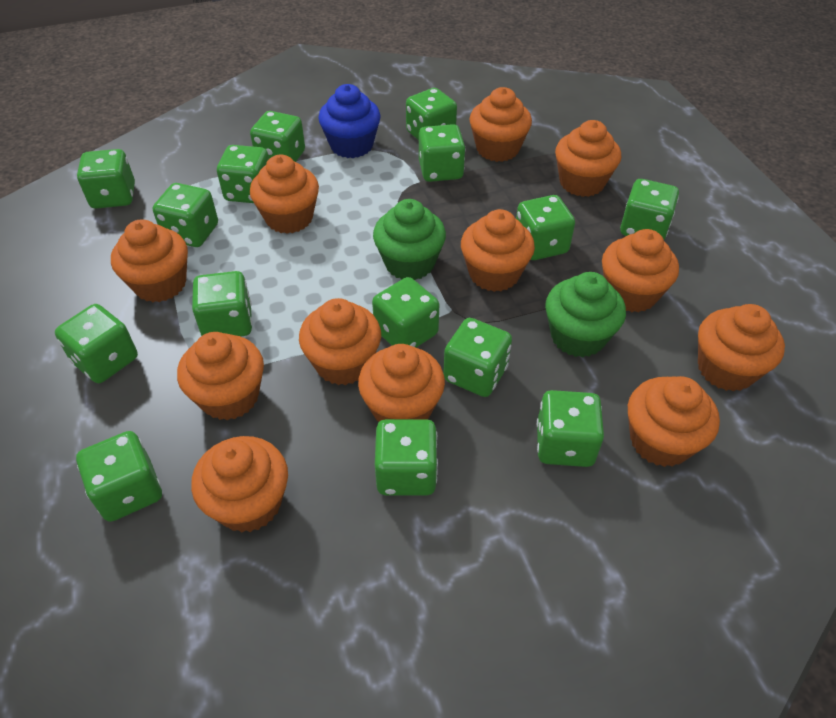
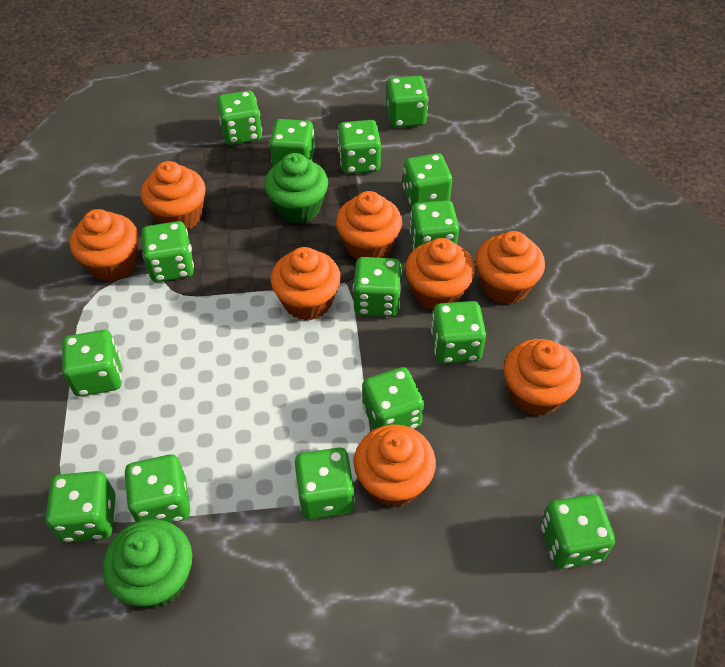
blue cupcake: [318,84,381,158] = 1 -> none = 0
orange cupcake: [111,219,188,302] [177,332,264,420] [191,436,288,533] [250,155,319,234] [299,298,381,385] [358,344,445,422] [461,209,535,292] [469,87,532,162] [555,120,621,197] [602,229,679,312] [628,376,720,467] [698,304,785,391] = 12 -> [70,209,138,282] [141,161,206,230] [271,247,341,320] [336,191,402,260] [354,424,436,507] [405,238,475,311] [476,231,545,304] [504,339,581,416] = 8

